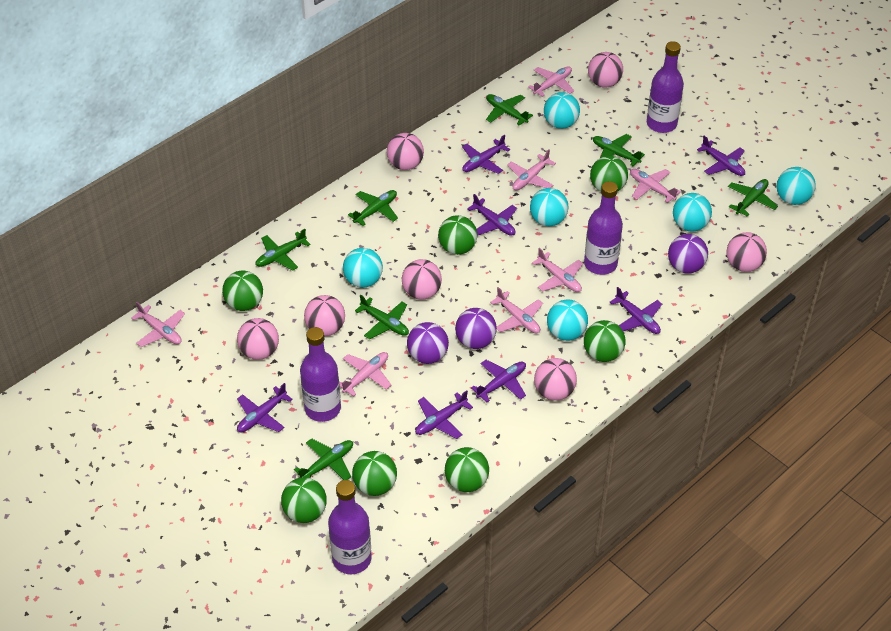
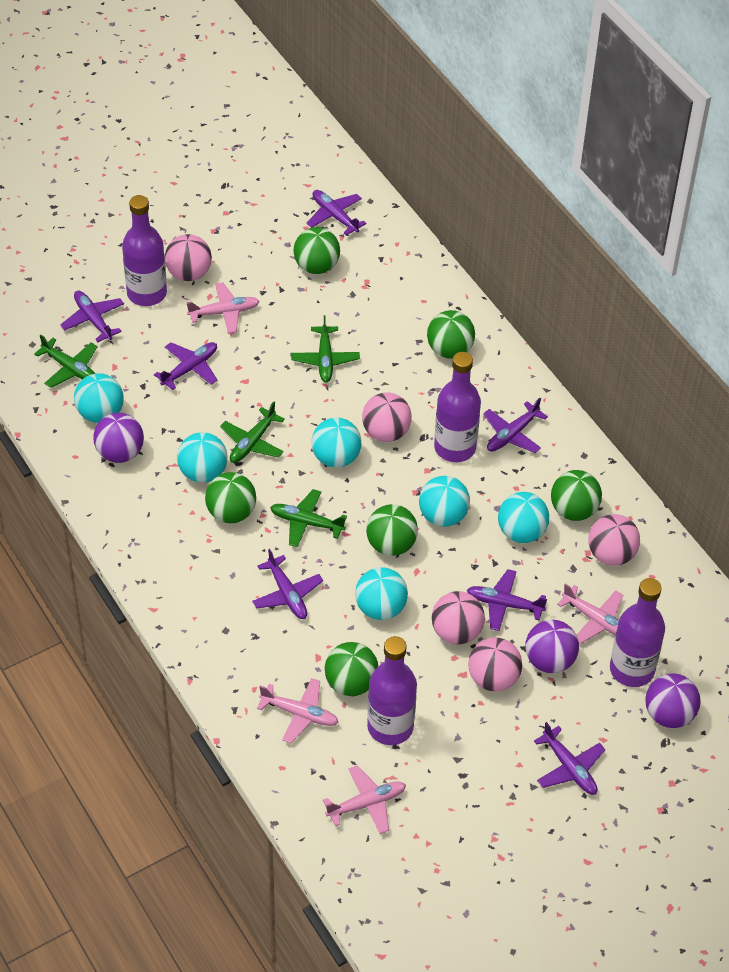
green ball: [222,271,263,311] [281,477,327,523] [352,451,397,496] [438,215,477,255] [445,447,489,492] [584,320,626,362] [590,156,628,192] = 7 -> [205,472,256,523] [293,227,340,274] [325,642,378,696] [366,504,418,556] [427,310,475,359] [551,470,602,521] = 6
green plane: [255,229,311,271] [294,439,353,480] [348,190,398,226] [355,294,409,339] [486,94,533,126] [593,134,645,166] [728,179,778,217] = 7 -> [34,335,98,388] [220,402,285,463] [270,489,347,548] [291,315,360,383] = 4
pink ball: [237,318,279,360] [304,295,345,336] [387,133,424,170] [402,259,442,300] [534,358,577,401] [588,52,623,88] [727,232,767,272] = 7 -> [165,234,212,281] [362,392,412,442] [432,591,485,645] [468,637,522,692] [588,514,640,566] = 5
pink plane: [131,302,185,347] [339,352,391,397] [490,287,543,333] [507,149,556,190] [528,66,574,97] [532,248,583,292] [630,169,681,203] = 7 -> [187,282,260,334] [257,678,339,743] [323,765,406,834] [557,584,623,644] = 4

